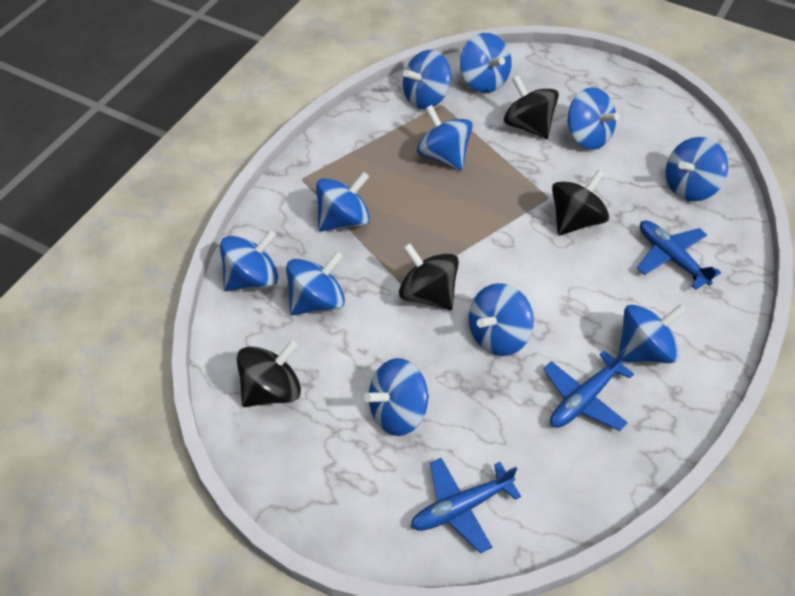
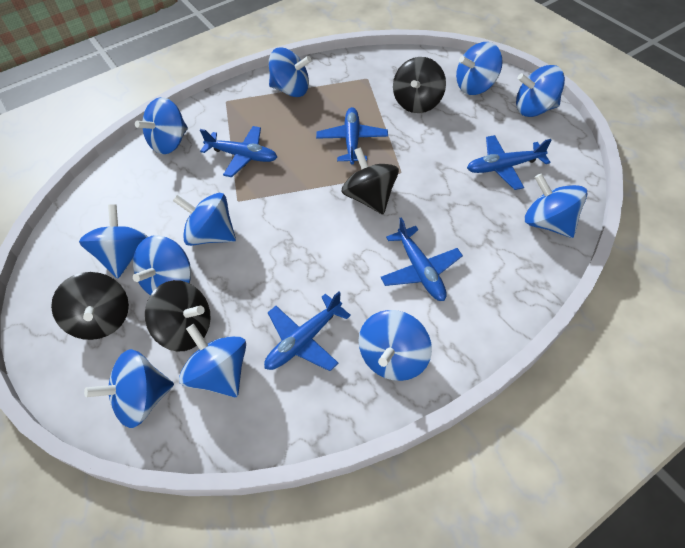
blue plane: [411,458,521,554] [543,348,634,431] [637,220,721,290] = 3 -> [200,126,277,177] [264,291,351,371] [316,107,388,165] [381,217,463,301] [467,135,552,190] = 5

